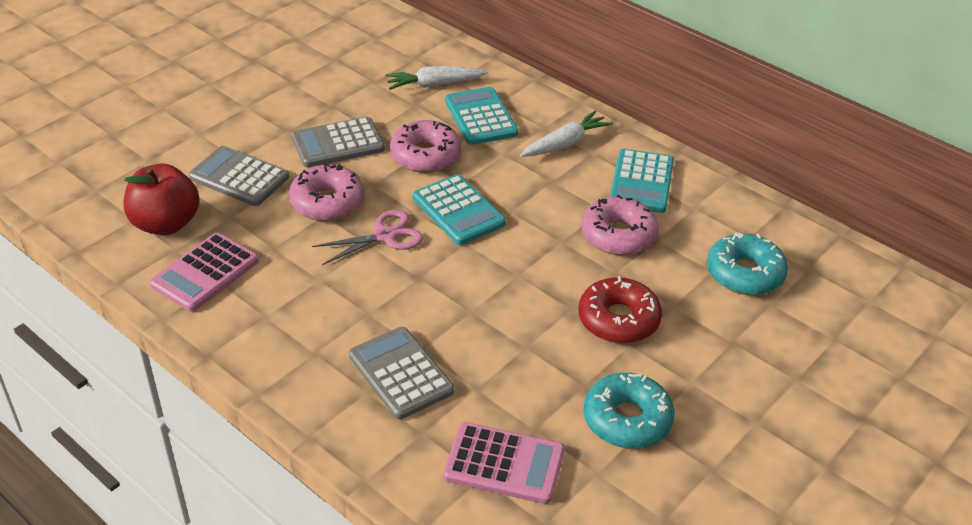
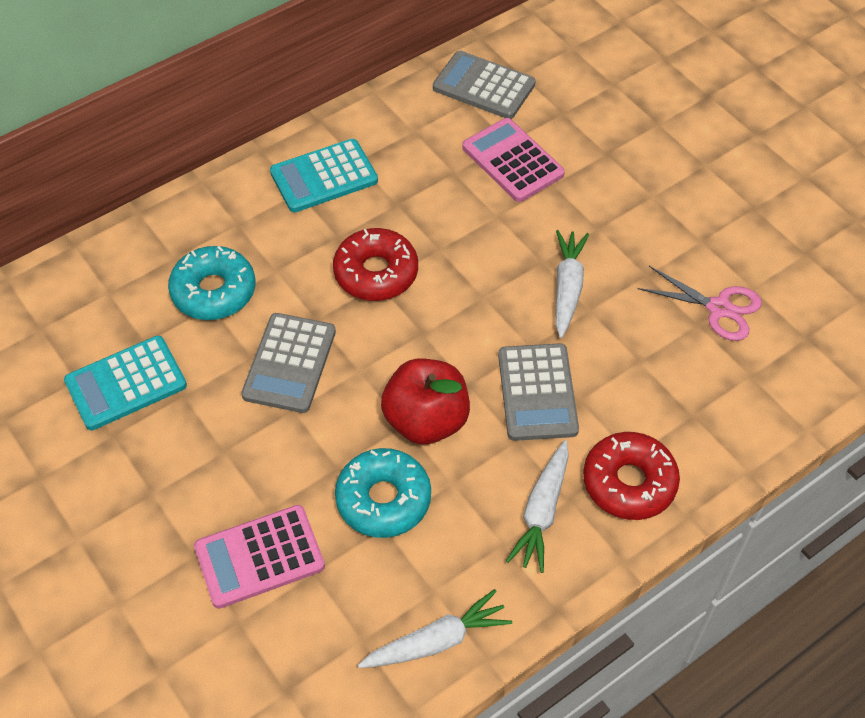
pink donut: [289,163,365,221] [390,120,461,173] [581,195,659,255] = 3 -> none = 0
red donut: [578,276,662,344] = 1 -> [333,228,418,301] [583,432,680,520] = 2
turquoise calculator: [413,174,506,245] [445,87,518,145] [610,149,674,213] = 3 -> [64,336,187,430] [270,139,378,212] = 2
white carrot: [385,66,488,90] [520,111,613,157] = 2 -> [358,589,512,668] [506,440,569,573] [555,230,589,338] = 3

